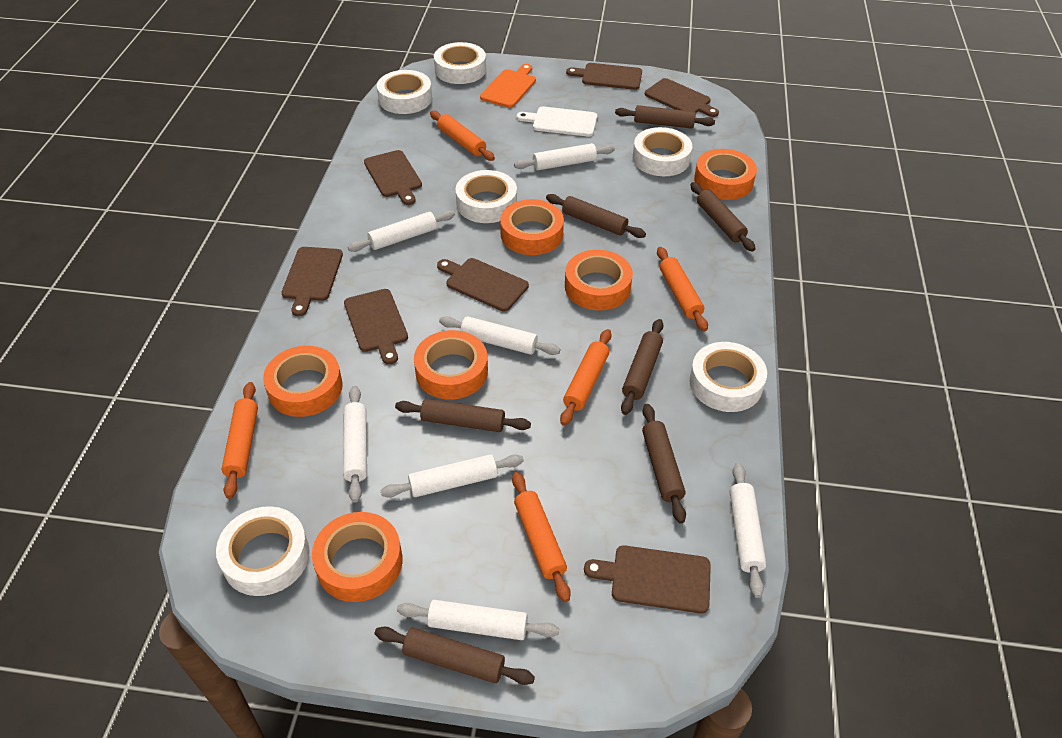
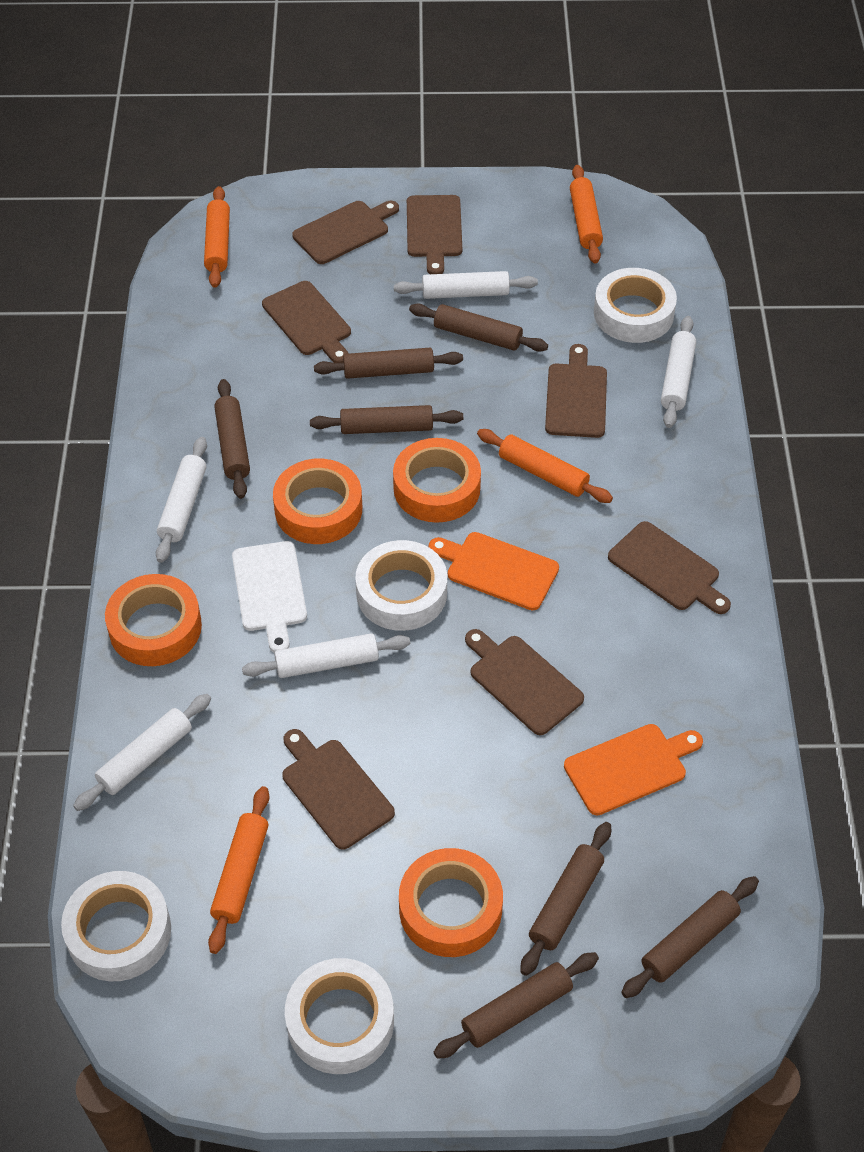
orange cutting board: [480,64,536,108] = 1 -> [429,532,559,610] [564,724,703,816] = 2
orange rolling pin: [222,382,258,499] [430,111,495,161] [512,472,571,602] [560,329,612,426] [657,247,708,332] = 5 -> [204,186,230,288] [208,786,270,954] [477,429,613,503] [570,165,603,264] = 4
orange tape: [263,346,343,417] [312,512,402,602] [414,330,488,400] [500,199,564,255] [565,250,633,310] [694,149,757,200] = 6 -> [105,574,202,666] [273,459,362,544] [393,438,481,523] [399,848,503,957] = 4
white rolling pin: [343,386,367,503] [348,210,455,252] [380,454,524,498] [397,600,559,640] [439,316,560,355] [514,143,615,170] [730,463,766,598] = 7 -> [73,694,211,811] [156,437,207,563] [242,633,410,678] [394,271,538,299] [661,316,696,428] = 5
white tape: [216,506,310,596] [377,70,432,114] [434,42,486,84] [455,170,517,223] [633,127,692,176] [689,342,767,412] = 6 -> [61,871,171,981] [285,958,394,1074] [355,540,447,631] [594,268,677,343] = 4

